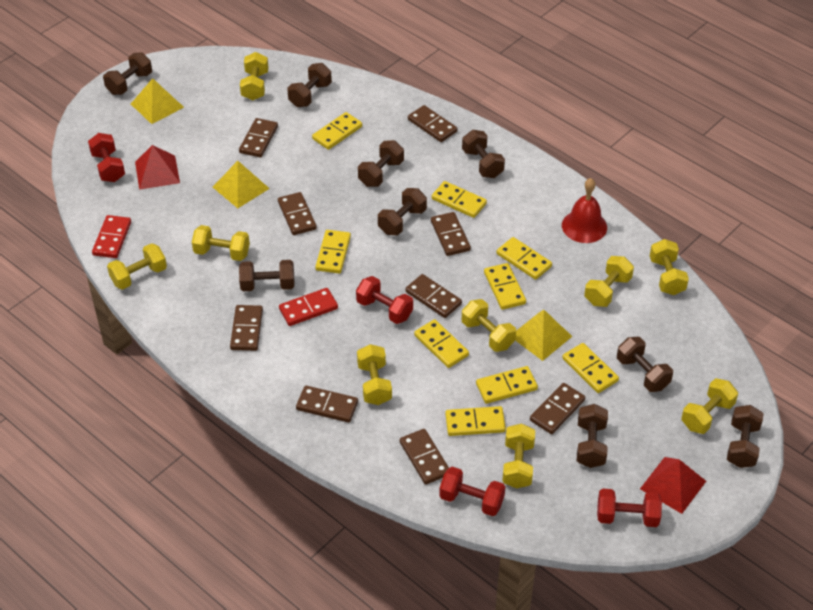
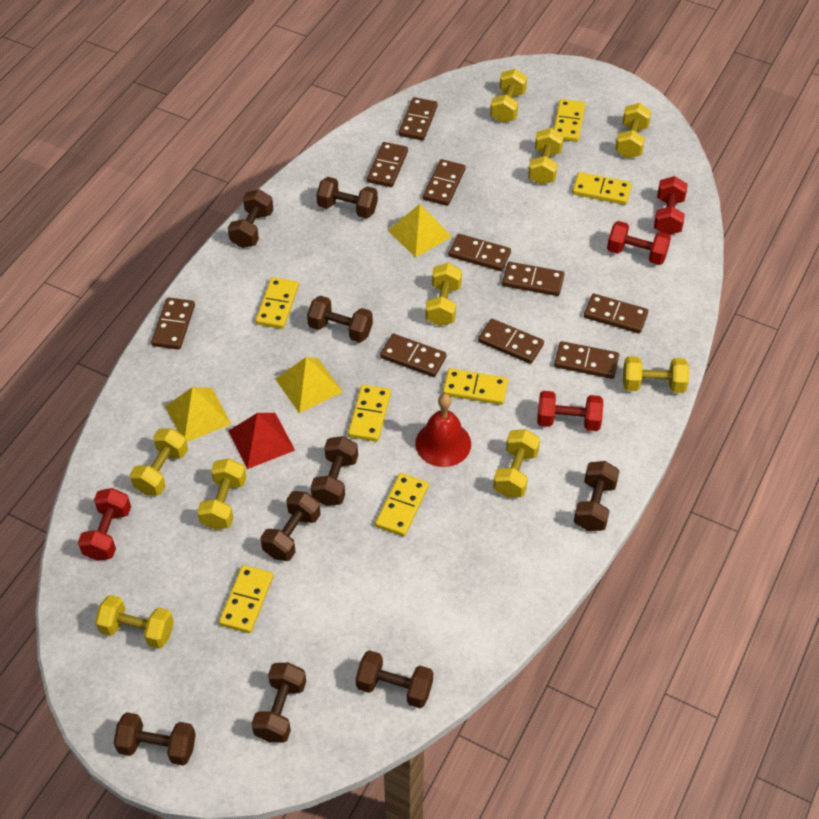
brown domino: [230,305,263,351] [239,118,278,157] [278,192,317,235] [296,386,358,423] [400,429,449,485] [405,274,462,318] [408,105,457,142] [431,212,471,256] [530,383,585,434] = 9 -> [151,297,195,350] [367,142,408,187] [380,334,447,377] [399,97,438,140] [423,159,466,206] [448,234,511,271] [478,319,544,364] [502,262,564,296] [554,341,619,379] [584,294,648,333] = 10
red domino: [92,215,131,258] [279,288,338,326] = 2 -> none = 0
red pyramid: [135,145,180,190] [640,457,706,514] = 2 -> [228,413,295,469] = 1
yellow domino: [312,112,362,150] [315,230,351,273] [414,319,469,368] [432,181,487,218] [445,406,506,436] [476,366,538,404] [484,263,526,310] [497,237,552,280] [562,343,619,393] = 9 -> [219,565,274,633] [255,277,299,329] [348,385,391,442] [375,473,429,536] [443,368,508,405] [554,99,585,142] [572,172,632,205] = 7

